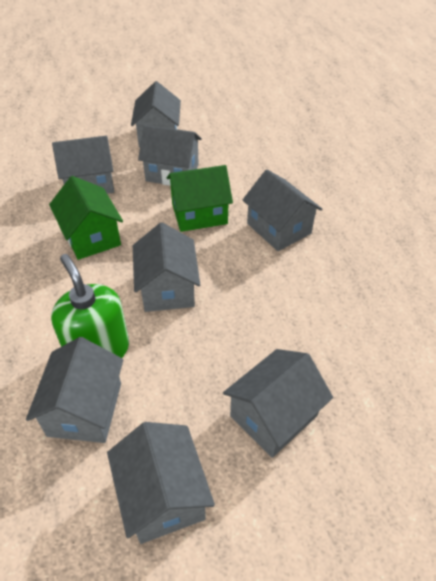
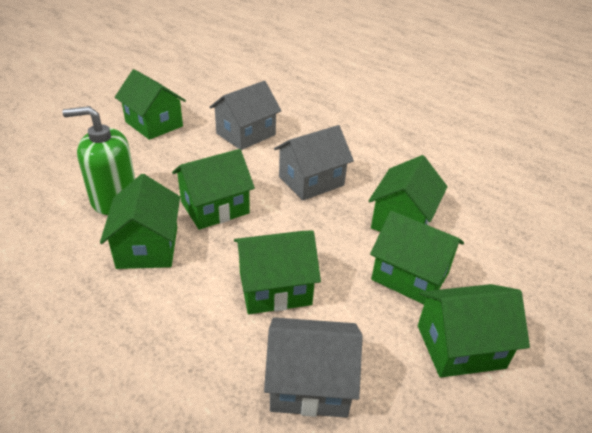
green house: [49,176,123,260] [166,165,233,232] = 2 -> [100,174,180,269] [115,69,186,140] [172,149,255,230] [234,230,321,314] [369,155,447,232] [370,211,464,304] [418,284,530,378] = 7
grey house: [26,337,123,443] [52,136,114,194] [107,422,215,544] [131,81,181,148] [133,222,200,312] [138,125,202,186] [223,349,333,458] [243,170,322,251] = 8 -> [209,81,281,150] [264,317,363,418] [274,125,354,201] = 3

